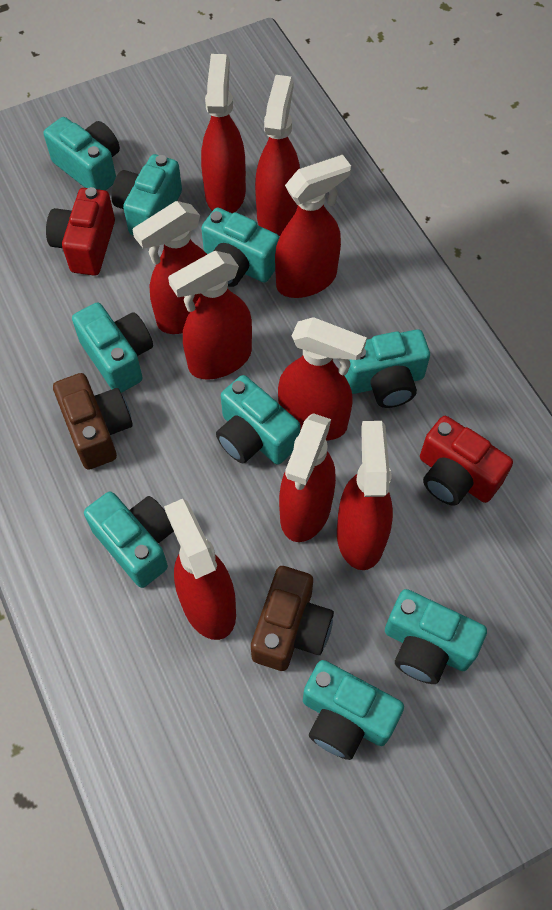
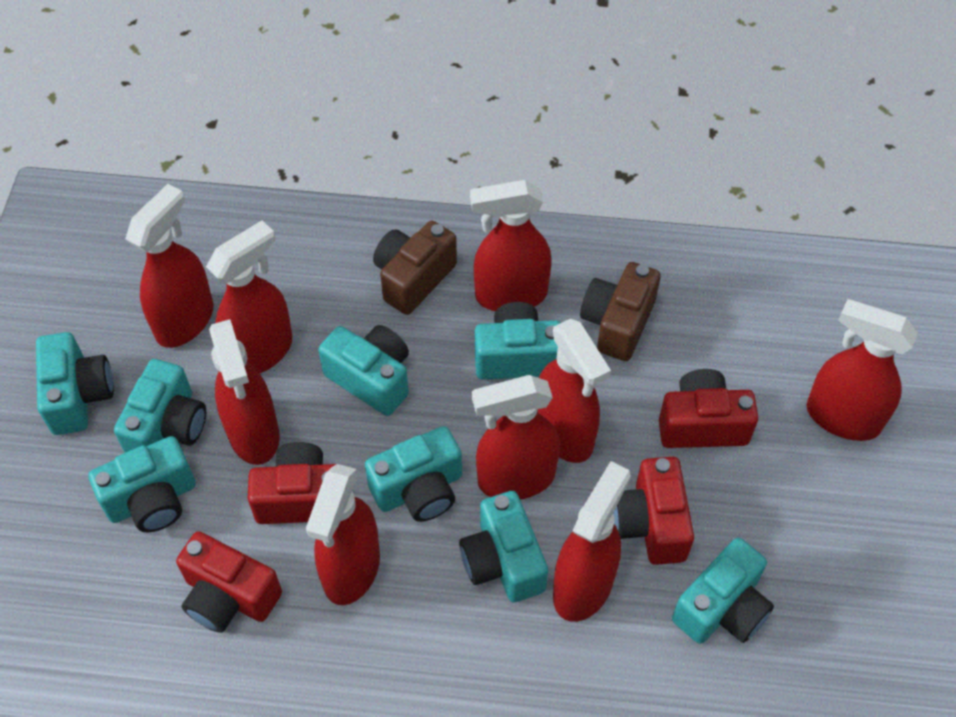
red camera: [46,187,115,276] [420,416,513,506] = 2 -> [176,531,282,633] [248,442,336,524] [614,457,694,565] [659,369,758,448] = 4
turquoise camera: [44,117,120,191] [72,302,153,393] [84,492,174,588] [111,154,182,236] [201,208,280,287] [216,375,301,465] [303,660,404,760] [344,329,430,408] [385,589,487,684] = 9 -> [36,332,114,435] [88,436,196,532] [114,359,206,453] [318,325,409,416] [365,426,462,522] [459,491,548,602] [475,302,561,380] [672,538,774,644] = 8

